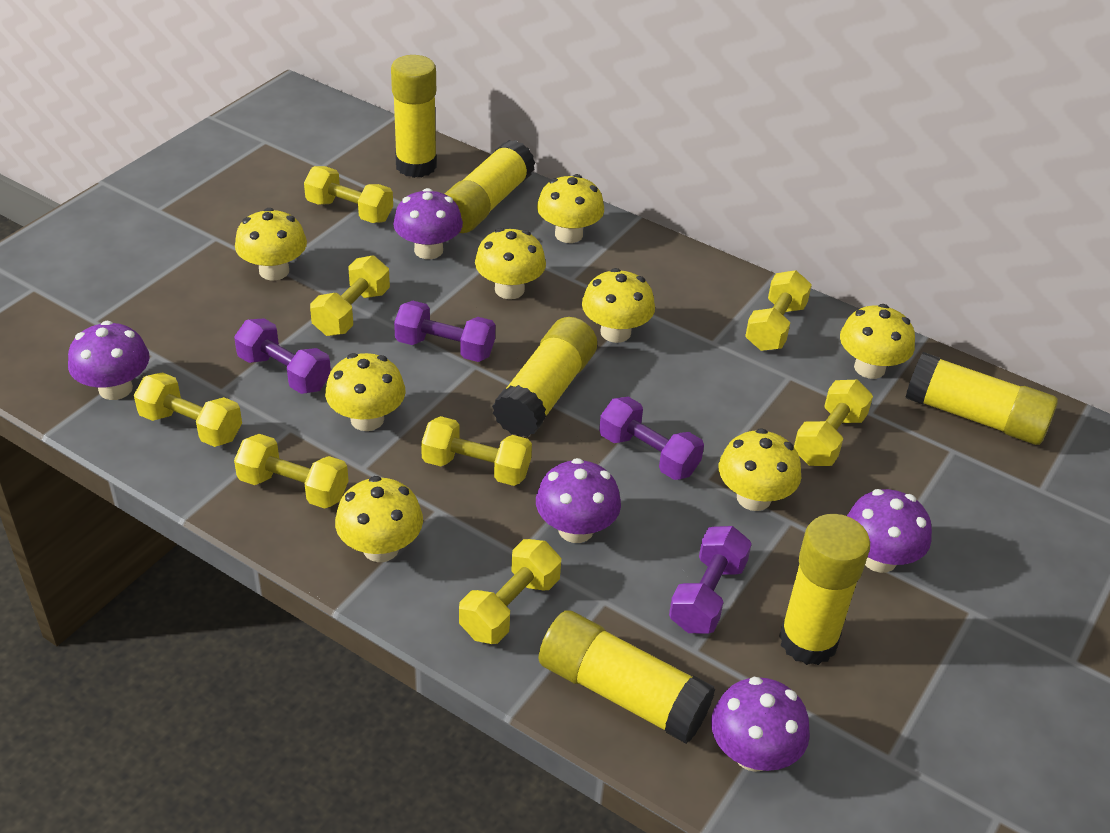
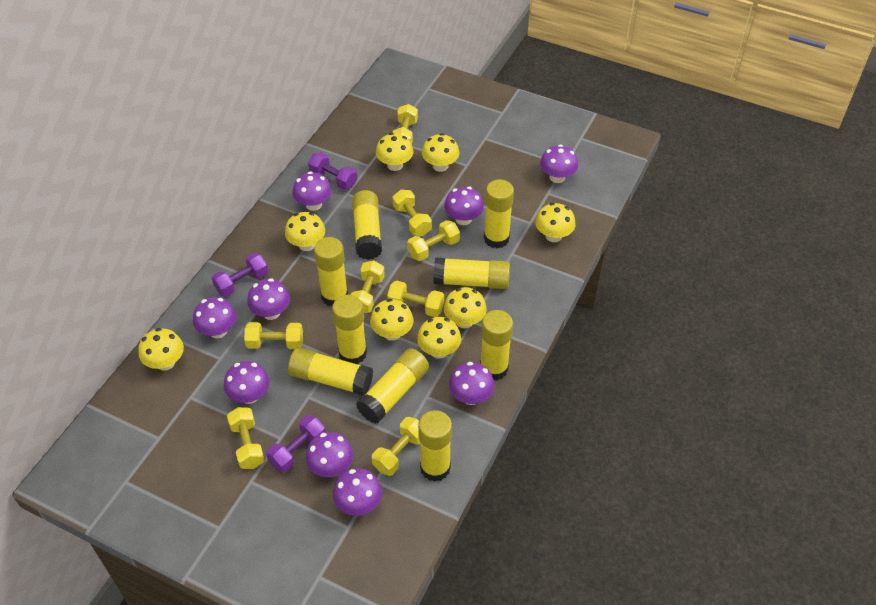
purple dumbbell: [234,318,331,394] [394,301,495,362] [599,397,704,480] [669,526,752,634] = 4 -> [212,253,268,297] [266,415,326,472] [308,152,357,190] = 3
purple mushroom: [68,321,150,400] [393,188,463,259] [536,458,621,543] [711,677,810,772] [847,489,932,573] = 5 -> [193,297,237,338] [224,361,270,404] [247,278,290,320] [292,172,332,211] [306,432,354,477] [333,468,382,516] [444,187,484,225] [449,362,495,405] [540,144,578,183] = 9
yellow glue stick: [391,55,437,178] [445,140,535,233] [492,317,597,437] [539,610,715,744] [779,514,870,665] [906,352,1058,445] = 6 -> [288,347,373,396] [314,237,348,306] [332,295,367,364] [352,190,382,260] [356,348,429,423] [418,410,452,482] [434,257,510,289] [480,310,513,380] [484,179,514,248] = 9

